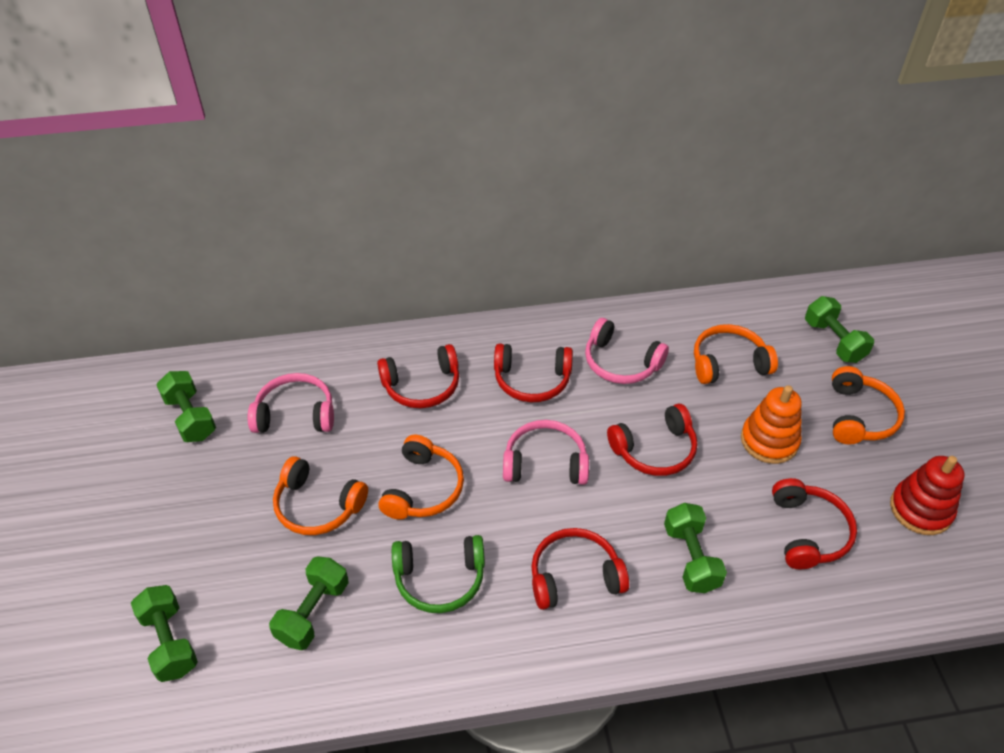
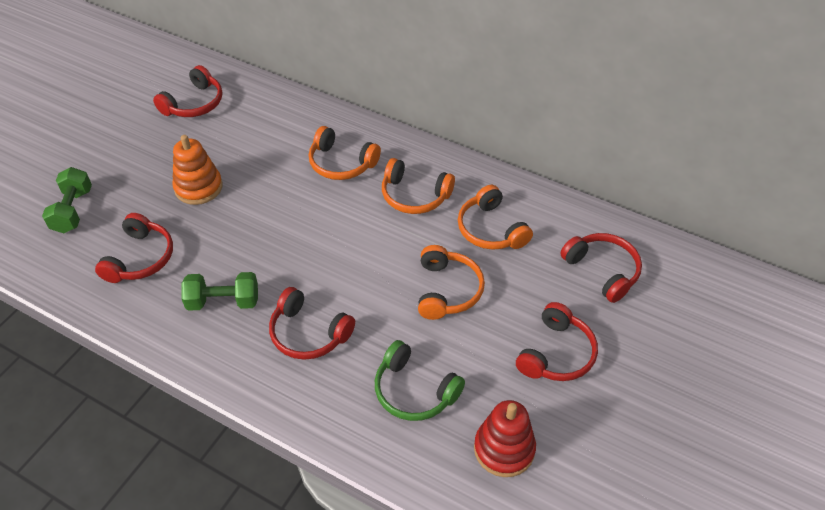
green dumbbell: [131,585,198,682] [156,371,216,442] [269,556,349,650] [664,503,727,593] [805,296,874,363] = 5 -> [42,167,92,233] [181,272,258,311] = 2
pink headphones: [248,373,334,433] [503,420,589,485] [585,318,669,384] = 3 -> none = 0

